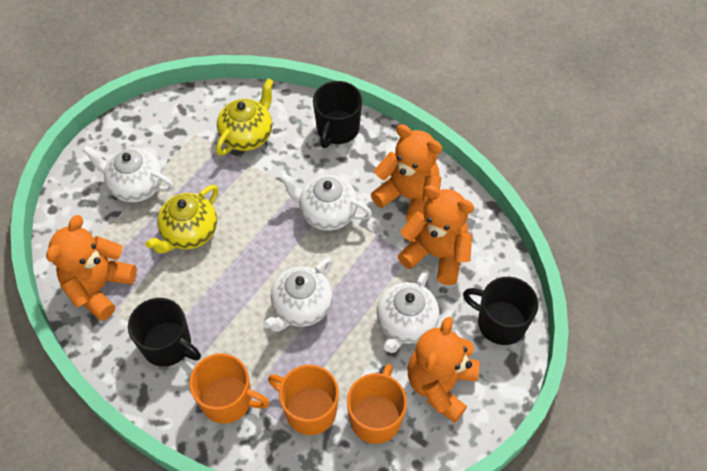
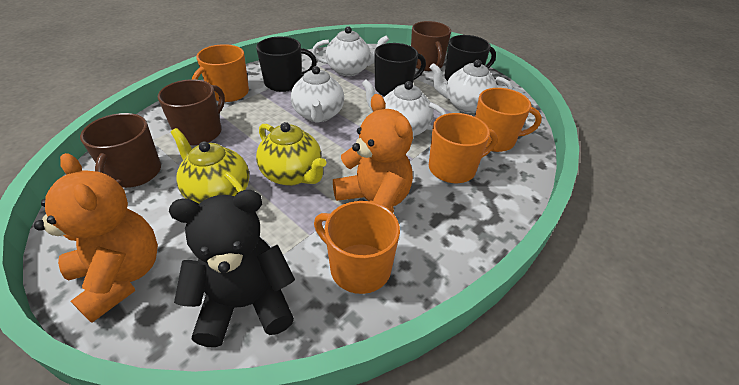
black teddy bear: none = 0 -> [169,190,295,347] = 1
brown mug: none = 0 -> [80,113,161,188] [158,79,225,145] [411,21,451,71] = 3
orange mug: [189,353,270,424] [268,365,339,435] [347,364,407,444] = 3 -> [192,44,249,102] [314,201,400,294] [429,113,497,183] [475,88,542,152] = 4
orange teddy bear: [46,215,137,321] [371,124,442,222] [398,185,474,285] [407,317,480,423] = 4 -> [34,153,158,323] [333,94,413,213] = 2

